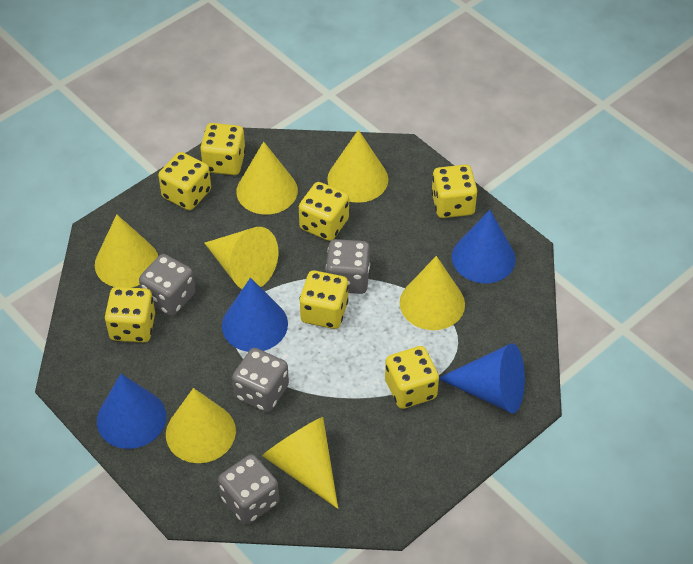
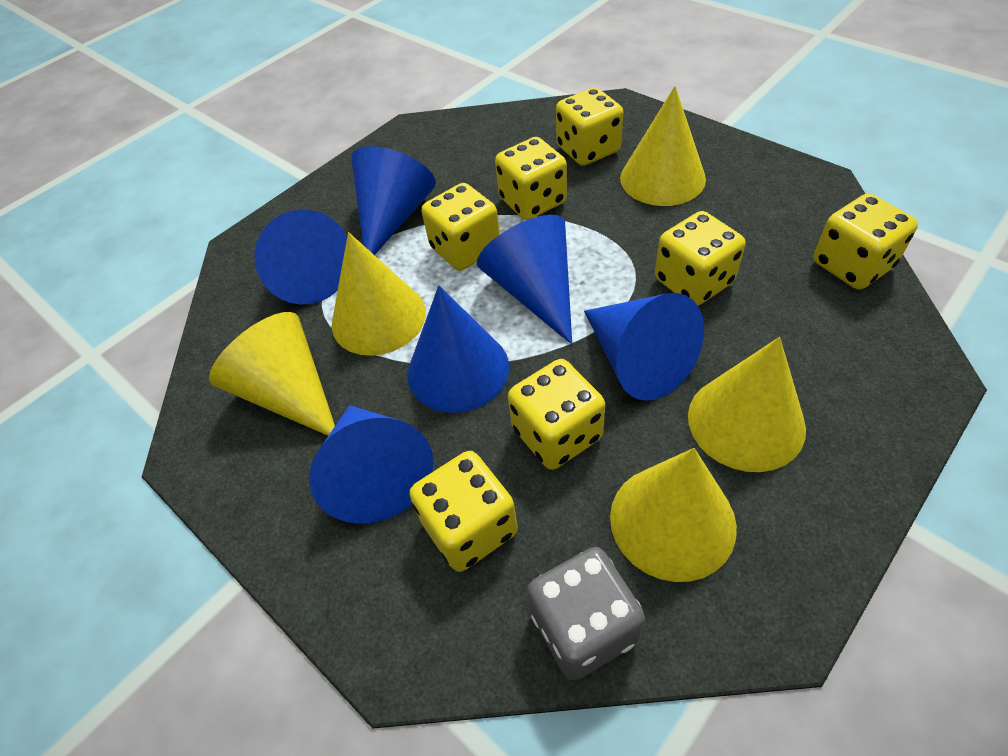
blue cone: [97,374,166,449] [222,278,288,352] [439,343,525,414] [452,210,516,283] = 4 -> [254,209,347,305] [309,405,434,524] [351,146,436,255] [407,285,509,413] [477,215,572,345] [584,293,704,401] = 6
grey dice: [139,254,196,316] [218,454,279,525] [232,348,289,413] [326,239,370,294] = 4 -> [527,547,645,680] = 1
yellow cone: [95,214,158,288] [166,388,236,463] [205,227,278,289] [236,142,298,215] [262,417,338,509] [327,130,388,203] [400,256,465,330] = 7 -> [209,312,335,436] [332,232,426,356] [610,448,737,582] [620,86,706,206] [688,337,806,472] = 5

